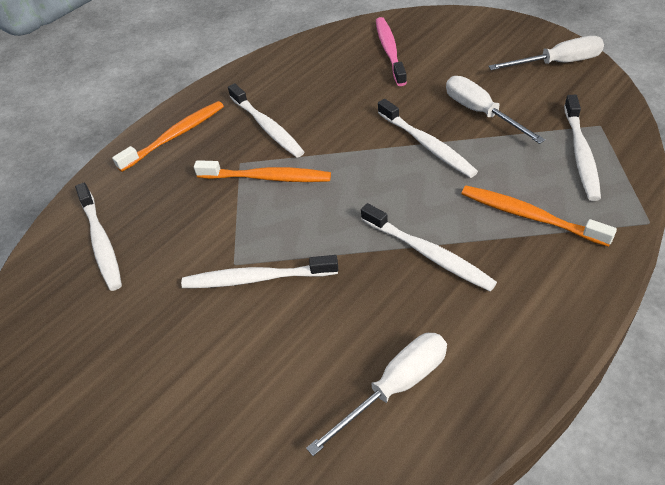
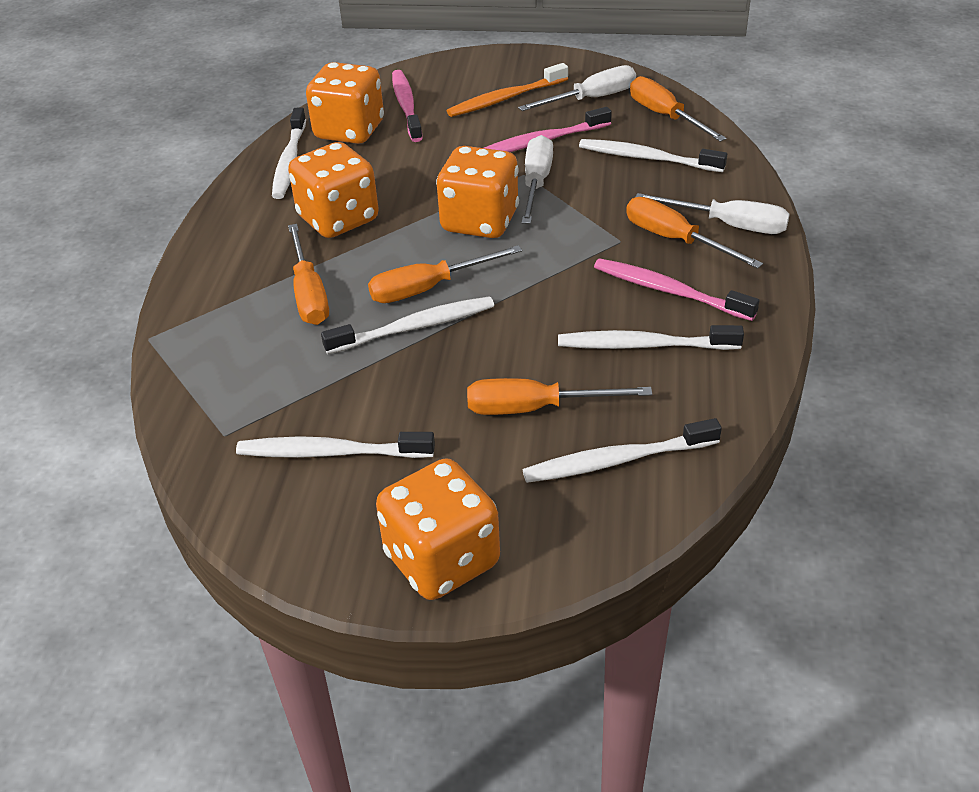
orange dice: none = 0 -> [288,142,379,238] [306,62,384,144] [376,458,500,600] [436,146,519,238] = 4
orange screwdriver: none = 0 -> [288,224,329,325] [368,245,522,303] [467,378,652,415] [626,197,763,269] [630,76,726,142] = 5
orange toothbrush: [112,101,224,172] [194,160,331,182] [461,186,617,247] = 3 -> [447,63,568,117] = 1
pink toothbrush: [376,17,407,86] = 1 -> [392,70,423,142] [484,107,612,152] [594,258,759,321] = 3

